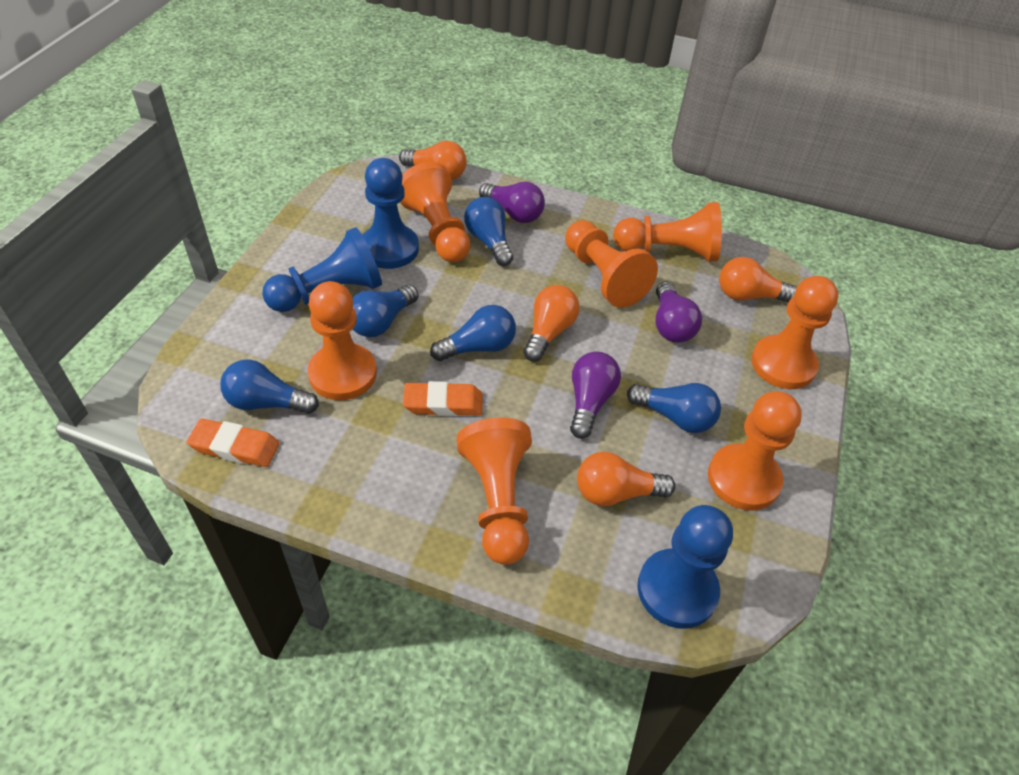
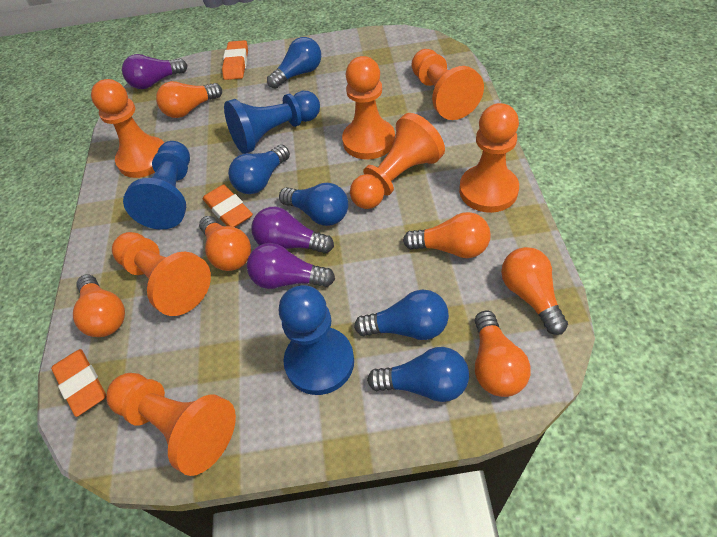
orange eraser: [187,419,280,467] [403,381,482,416] = 2 -> [51,349,106,417] [203,184,253,227] [222,40,248,80] = 3
orange light bulb: [399,141,467,180] [523,285,579,362] [577,452,676,506] [719,257,797,303] = 4 -> [73,274,125,337] [156,81,222,118] [199,216,251,271] [403,212,490,258] [475,311,531,397] [501,247,568,335] = 6

